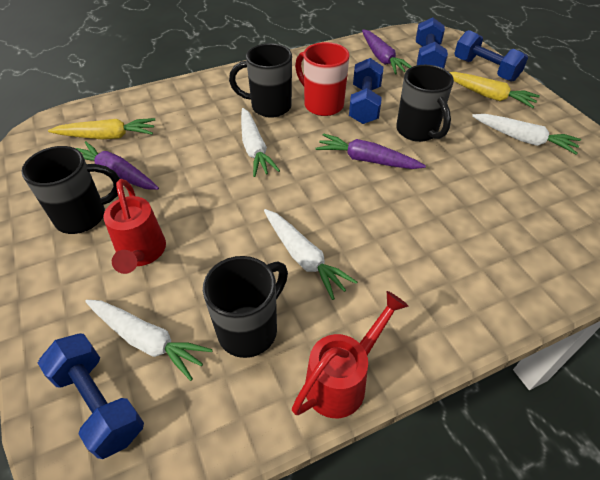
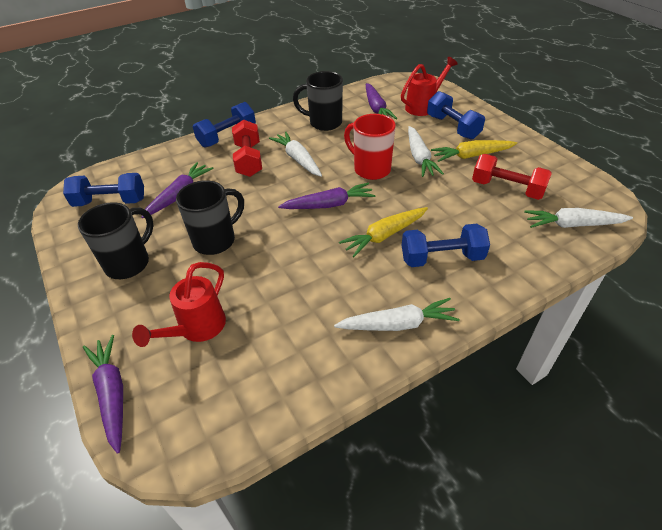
black mug: [22,146,120,234] [203,256,288,358] [229,43,292,118] [396,65,454,142] = 4 -> [78,202,154,279] [176,180,244,255] [293,71,343,131] = 3
purple carrot: [76,141,159,190] [316,133,426,169] [362,29,412,74] = 3 -> [83,335,123,454] [142,162,214,218] [278,183,376,209] [366,83,398,120] = 4
red dumbbell: none = 0 -> [232,119,262,177] [472,154,552,200] = 2

